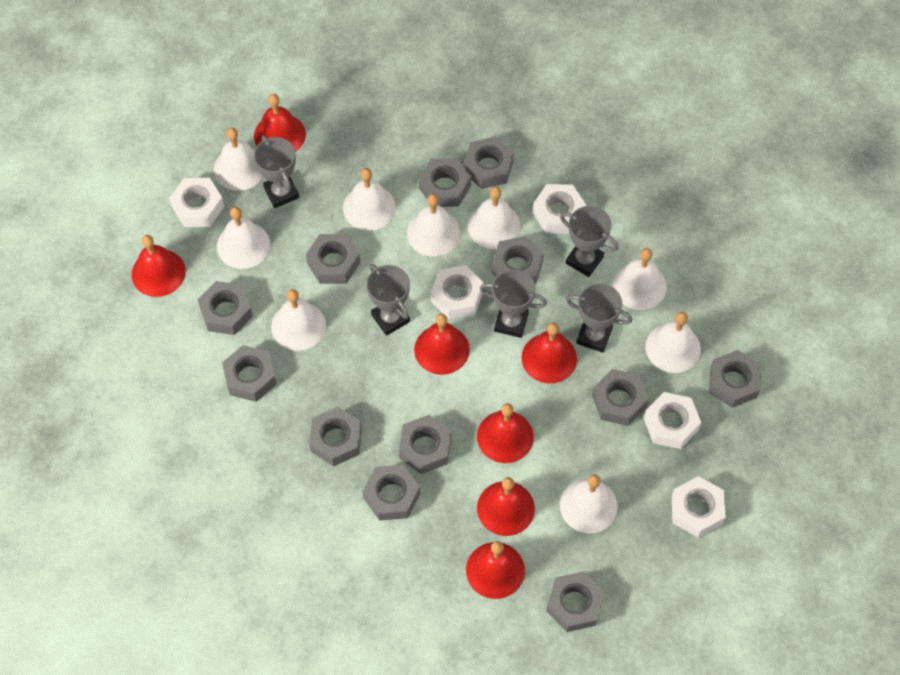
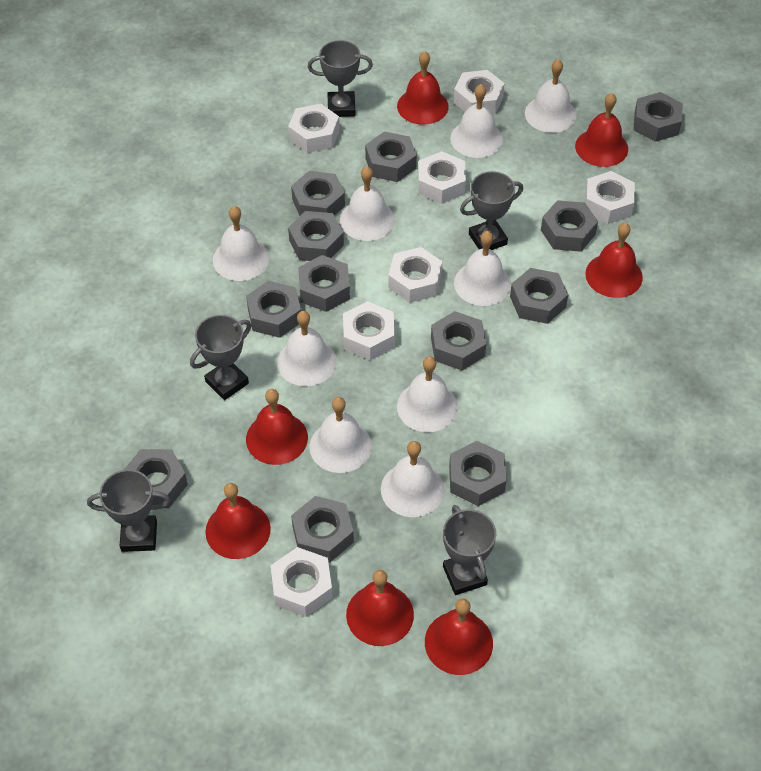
white nut: [169,178,224,227] [431,265,484,319] [533,184,586,234] [644,392,701,449] [672,476,726,537] = 5 -> [271,547,333,617] [288,104,340,153] [343,301,395,360] [388,247,442,303] [418,151,466,204] [454,70,505,114] [585,171,635,224] = 7

